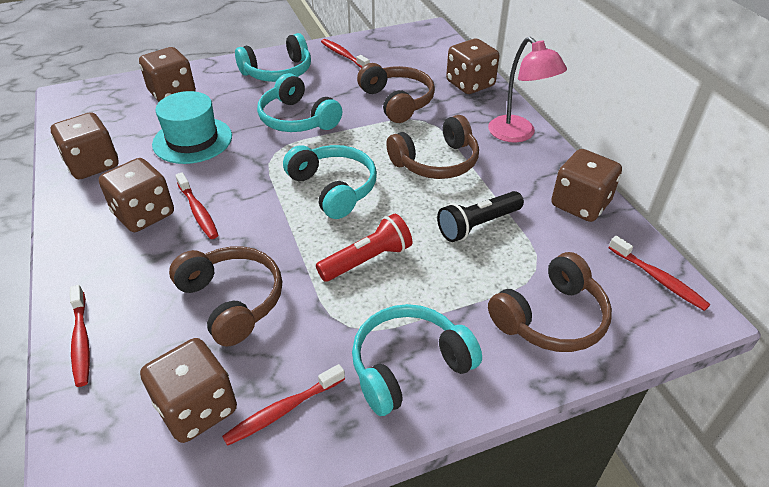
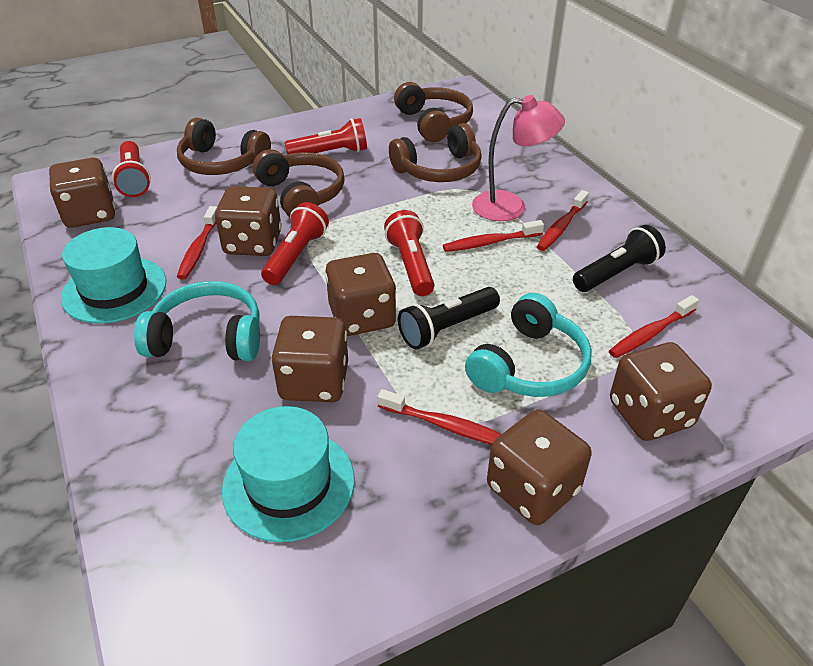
black flashlight: [437,191,524,242] = 1 -> [398,287,500,349] [573,225,666,292] = 2
red flashlight: [316,214,412,282] = 1 -> [112,141,151,197] [261,202,329,285] [285,118,367,154] [384,210,435,296] = 4
turquoise hat: [152,91,232,164] = 1 -> [61,227,166,324] [222,406,355,542] = 2
turquoise headphones: [235,33,311,82] [257,73,342,132] [283,145,377,219] [352,304,482,416] = 4 -> [134,281,260,361] [465,293,592,397] = 2

